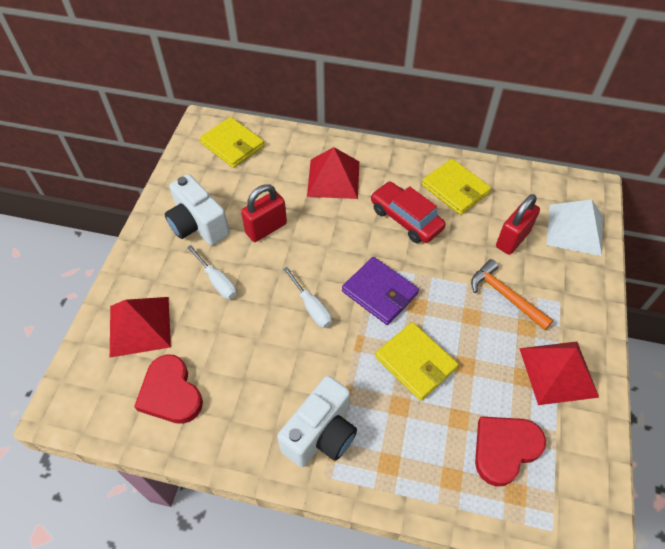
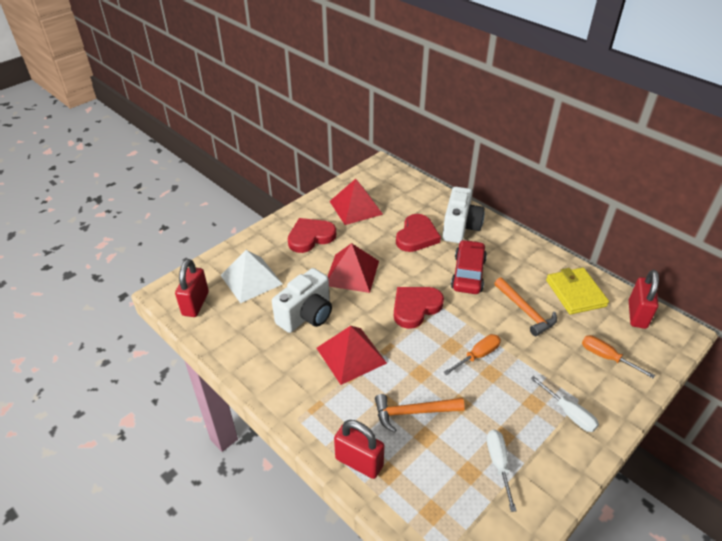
orange hammer: [471,259,553,330] = 1 -> [375,394,465,432] [494,277,557,336] = 2
orange screwdriver: none = 0 -> [444,334,501,375] [582,335,655,378] = 2
purple wallet: [342,257,419,325] = 1 -> none = 0
red heart: [134,355,203,424] [475,416,546,486] = 2 -> [288,218,336,253] [394,287,444,329] [396,214,441,252] = 3
red padlock: [241,184,287,242] [496,194,540,255] = 2 -> [175,259,209,317] [334,420,385,479] [629,270,659,329] = 3
yellow wallet: [200,117,264,168] [375,322,458,401] [422,159,491,215] = 3 -> [546,268,609,314] = 1

